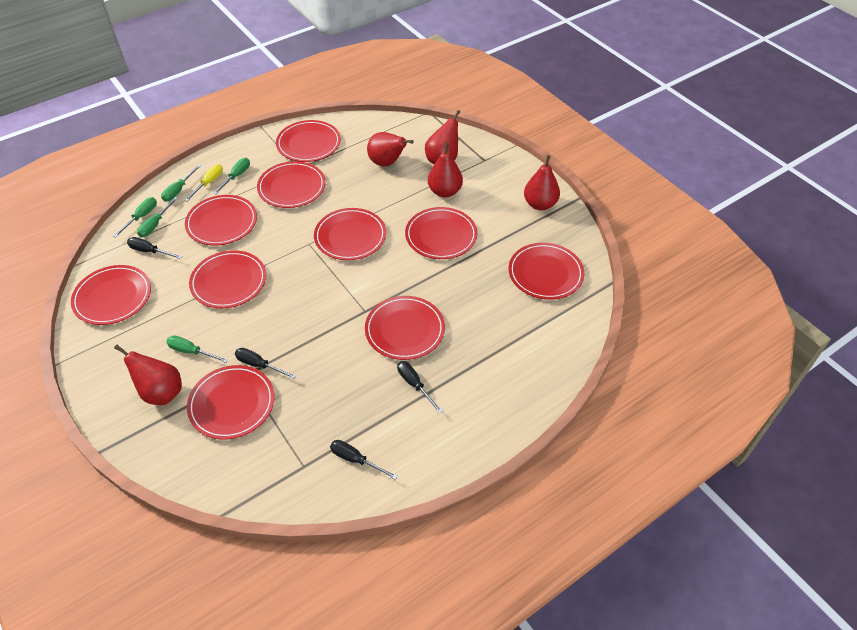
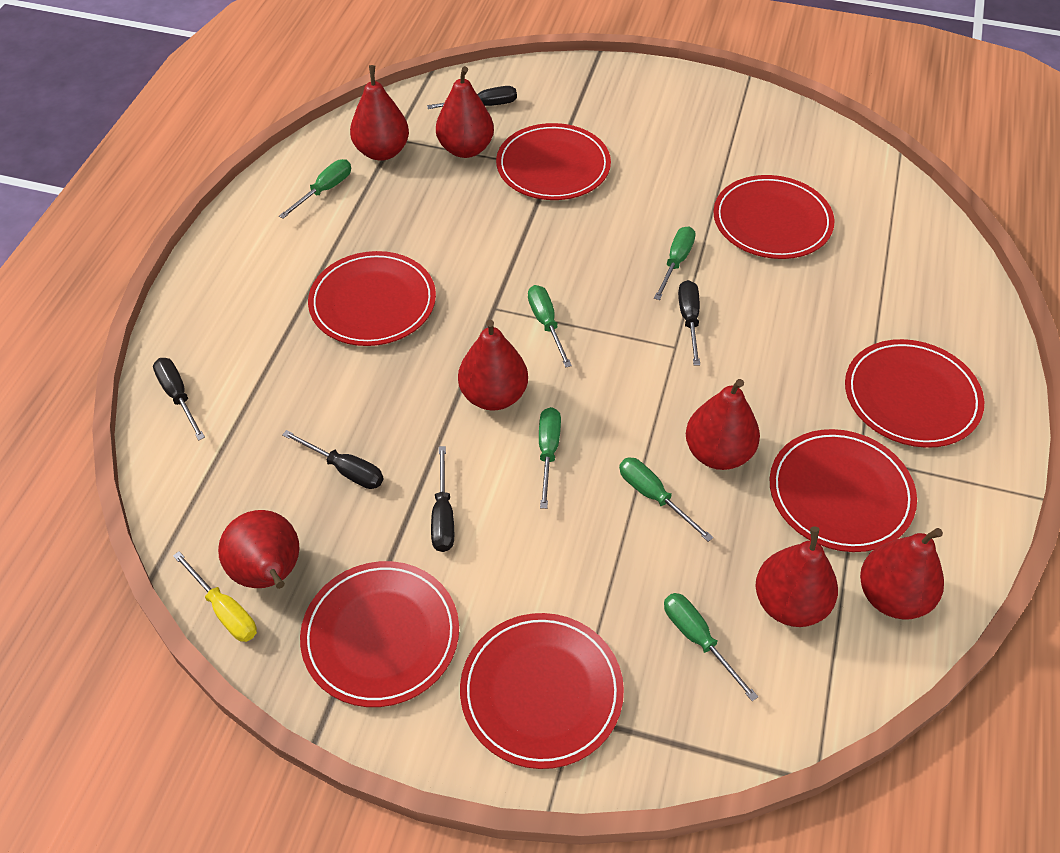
black screwdriver: [127,237,182,259] [235,348,296,379] [330,440,398,480] [397,361,443,414] = 4 -> [153,358,205,440] [282,430,383,489] [427,86,517,109] [431,446,454,552] [678,280,700,366] = 5
green screwdriver: [113,197,157,237] [137,197,178,237] [161,165,201,202] [166,336,228,363] [213,158,250,195] = 5 -> [279,159,351,219] [528,285,572,368] [539,407,561,509] [619,457,713,542] [654,226,696,300] [664,593,758,701] = 6
red pear: [114,345,182,405] [367,132,413,167] [425,110,460,164] [428,142,463,197] [524,155,560,210] = 5 -> [218,510,299,589] [350,65,409,161] [436,66,494,158] [458,319,528,411] [686,379,760,470] [756,527,838,627] [860,528,944,620] = 7
red plate: [71,265,151,325] [185,195,257,246] [187,365,275,440] [189,250,266,308] [257,161,326,208] [276,120,341,162] [314,208,386,260] [365,296,445,360] [405,207,477,259] [509,243,584,300] = 10 -> [300,561,459,707] [308,251,436,346] [460,613,624,769] [496,123,611,200] [713,175,834,259] [770,429,917,552] [845,339,984,448] = 7

